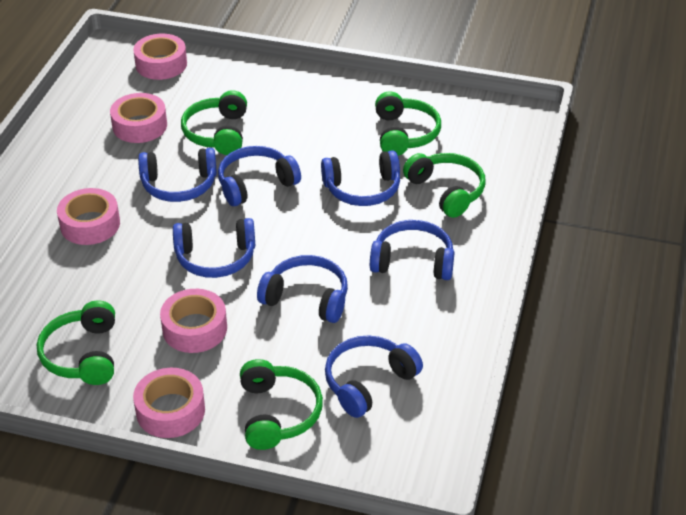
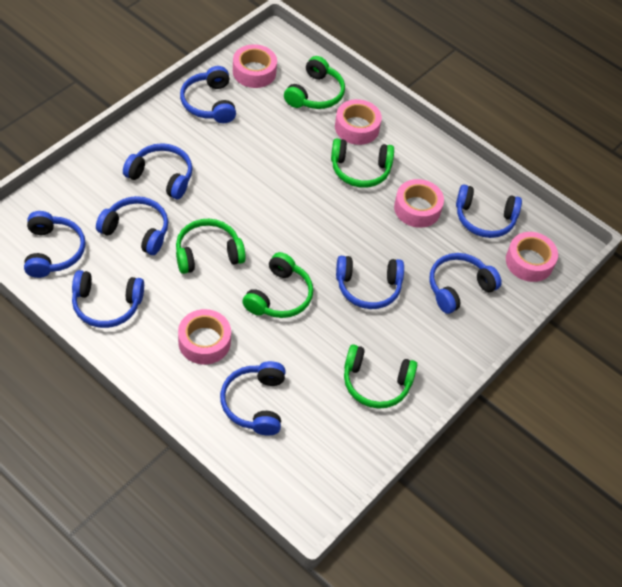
blue headphones: [138,148,217,202] [173,218,255,278] [218,146,301,206] [257,255,348,323] [321,150,400,206] [325,335,423,418] [370,220,454,280] = 7 -> [24,211,86,278] [72,270,144,328] [96,196,168,255] [123,143,193,199] [180,66,236,123] [220,361,286,436] [336,256,404,309] [429,253,502,314] [456,185,522,238] = 9

